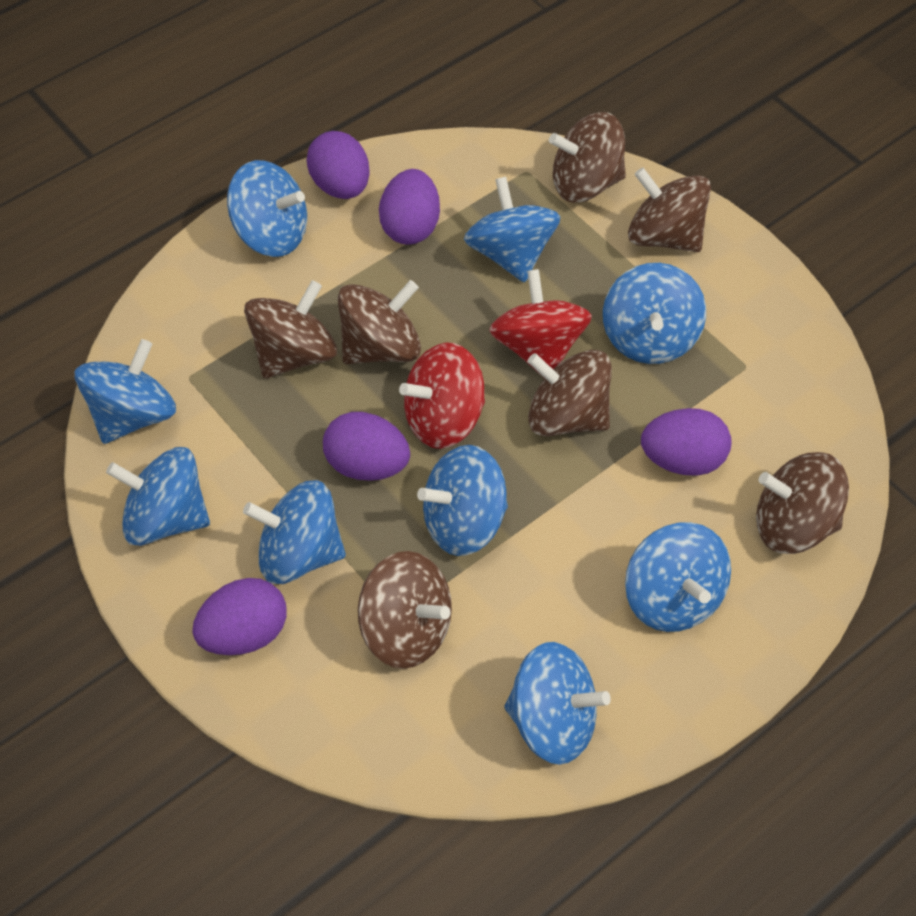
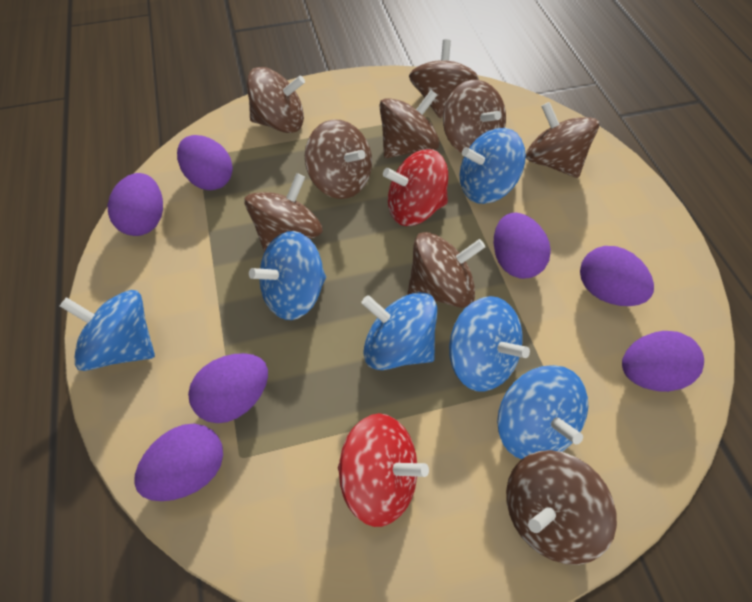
blue spinning top: [75,339,176,444] [106,447,210,546] [227,160,307,257] [243,480,346,584] [417,445,508,556] [464,177,561,283] [504,642,611,765] [603,263,706,364] [625,522,731,632] = 9 -> [60,290,155,371] [249,231,326,320] [361,292,437,370] [449,296,530,392] [460,128,526,204] [497,365,588,459] = 6
brown spinning top: [244,280,337,378] [338,280,421,364] [358,551,452,669] [527,350,612,436] [549,112,626,203] [628,168,711,252] [756,452,849,554] = 7 -> [244,173,323,252] [247,67,305,133] [305,119,372,199] [379,90,440,158] [407,232,485,308] [409,39,479,118] [443,80,506,153] [506,450,617,565] [526,102,599,178] = 9
purple egg: [192,578,286,655] [306,131,370,199] [323,412,410,481] [379,169,440,245] [641,408,731,476] = 5 -> [108,173,163,236] [134,424,223,501] [177,135,233,190] [188,353,268,423] [494,213,551,279] [580,246,654,306] [622,331,704,392] = 7

